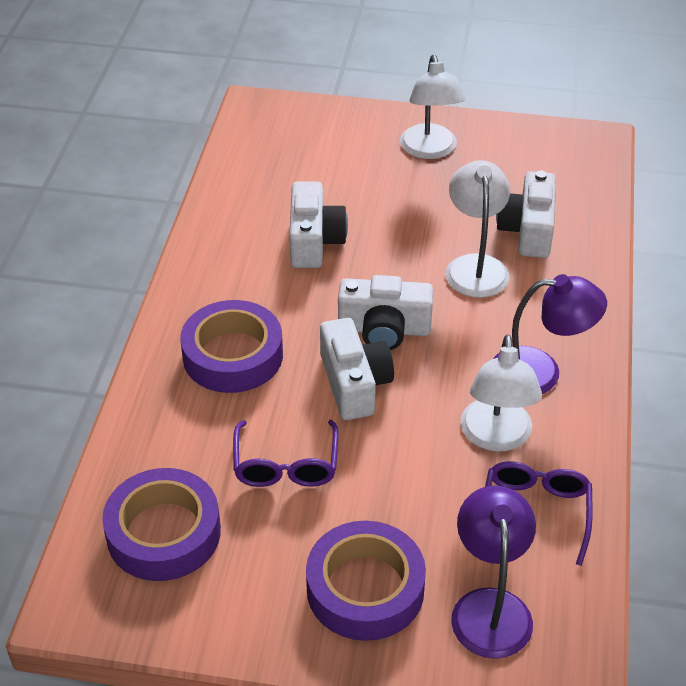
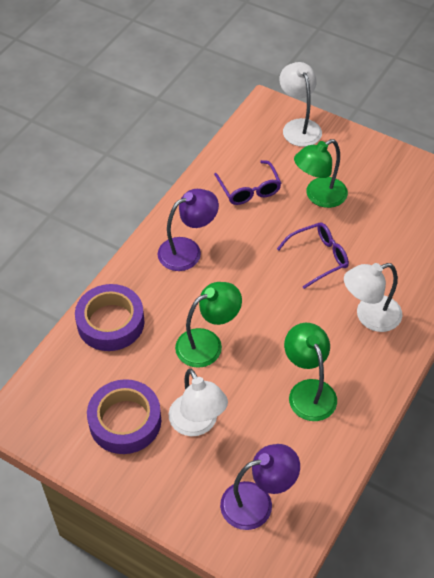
green lamp: none = 0 -> [175,282,242,368] [284,323,337,421] [294,139,348,208] = 3
purple tape: [102,468,221,581] [180,300,283,393] [306,521,426,641] = 3 -> [75,284,145,351] [87,379,161,454] = 2
white camera: [289,182,348,268] [320,318,394,420] [338,275,433,350] [496,171,556,258] = 4 -> none = 0

